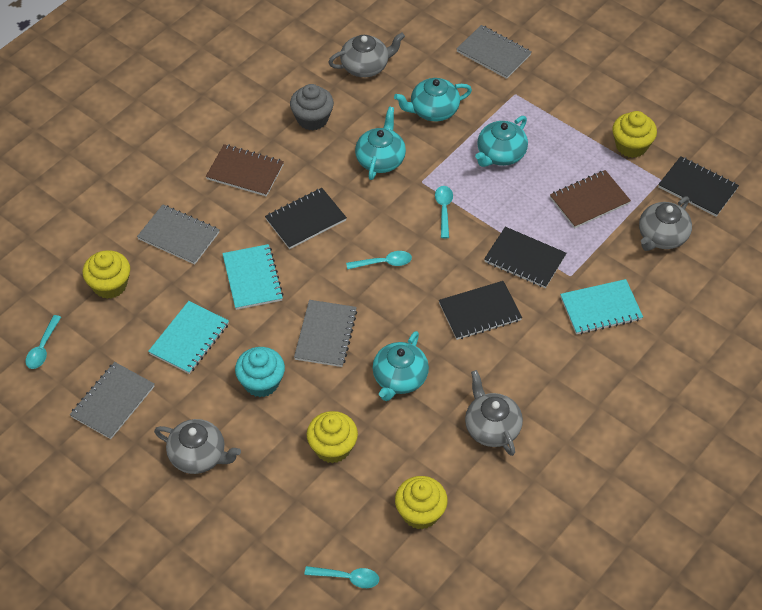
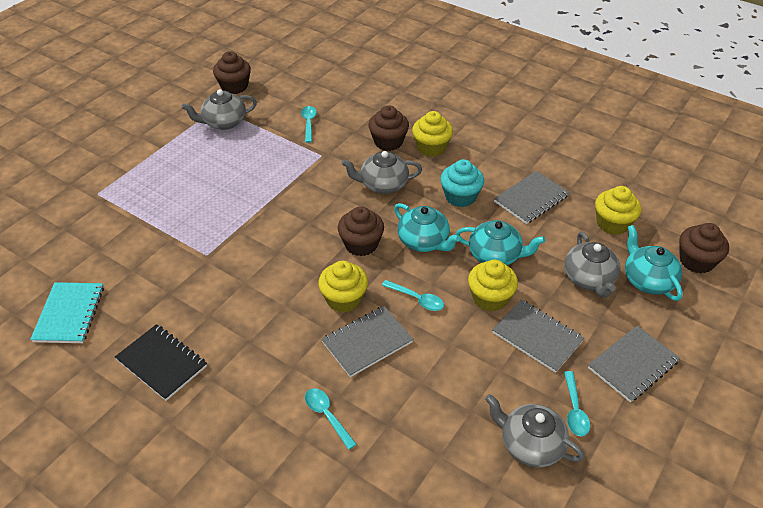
black notebook: [265,188,347,249] [439,281,522,340] [484,227,566,288] [658,156,739,217] = 4 -> [115,324,207,401] = 1
brown cupcake: none = 0 -> [213,51,251,94] [338,206,384,256] [368,105,409,151] [679,223,729,273] = 4
brown notebook: [206,144,284,197] [550,170,631,228] = 2 -> none = 0
grey cupcake: [290,84,334,130] = 1 -> none = 0
turquoise notebook: [148,301,229,374] [222,244,284,310] [560,279,643,334] = 3 -> [30,282,104,343] = 1
turquoise teapot: [355,107,406,180] [373,331,429,401] [394,78,472,121] [475,116,528,167] = 4 -> [394,203,461,252] [455,220,545,265] [625,225,683,301] = 3

